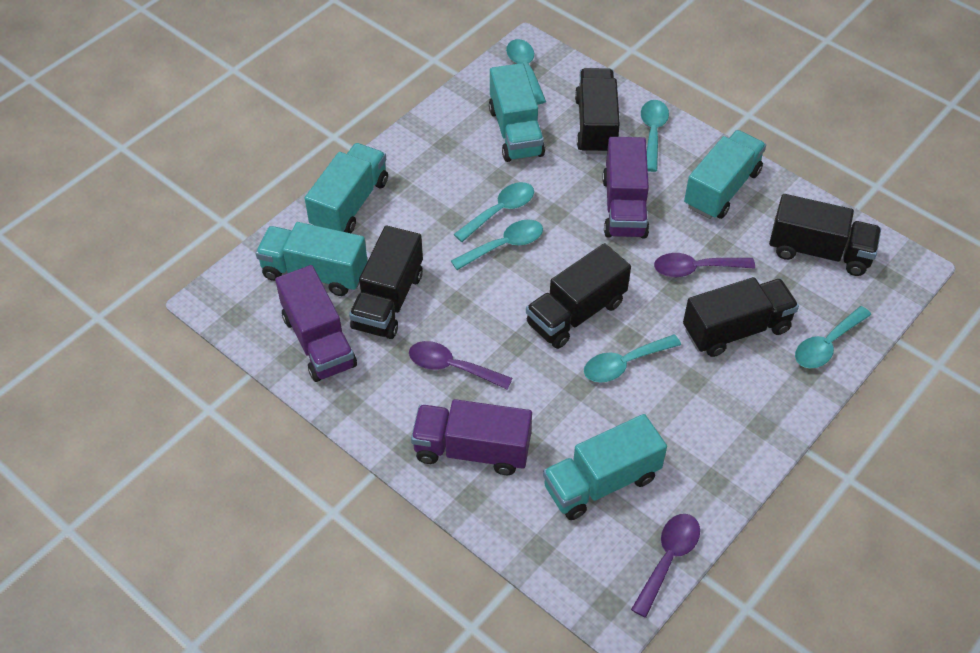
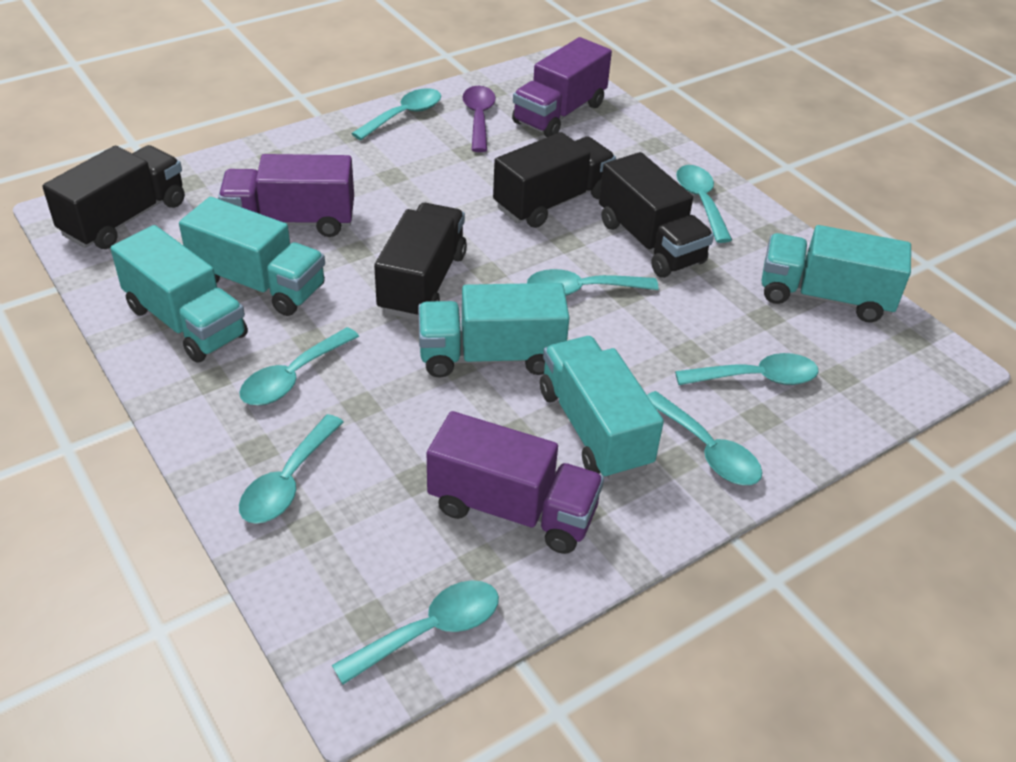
black truck: [349,226,423,339] [526,243,631,349] [575,68,620,154] [683,277,799,357] [769,194,881,276] = 5 -> [42,145,185,249] [374,203,467,321] [493,132,616,228] [599,152,714,278] = 4
purple spoon: [409,341,513,390] [631,514,700,618] [654,253,755,277] = 3 -> [462,86,496,152] = 1
turquoise spoon: [451,219,543,270] [453,182,534,242] [506,39,546,105] [584,334,681,383] [641,100,669,172] [795,306,871,368] = 6 -> [239,327,359,405] [239,414,343,524] [332,580,499,685] [351,88,441,140] [527,269,659,296] [647,391,762,485] [675,353,818,385] [676,165,732,243] = 8

